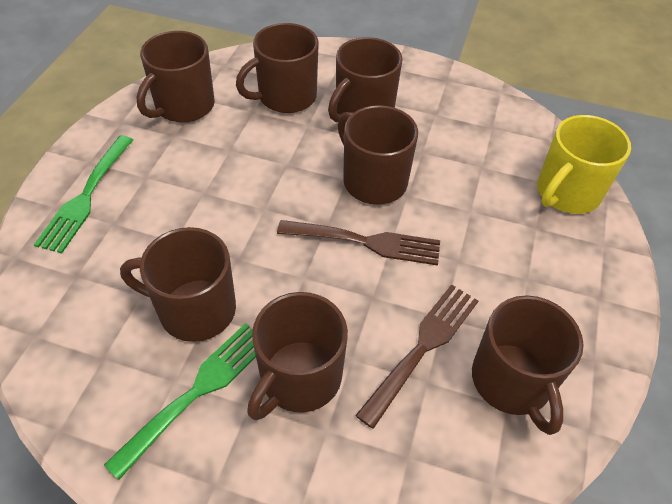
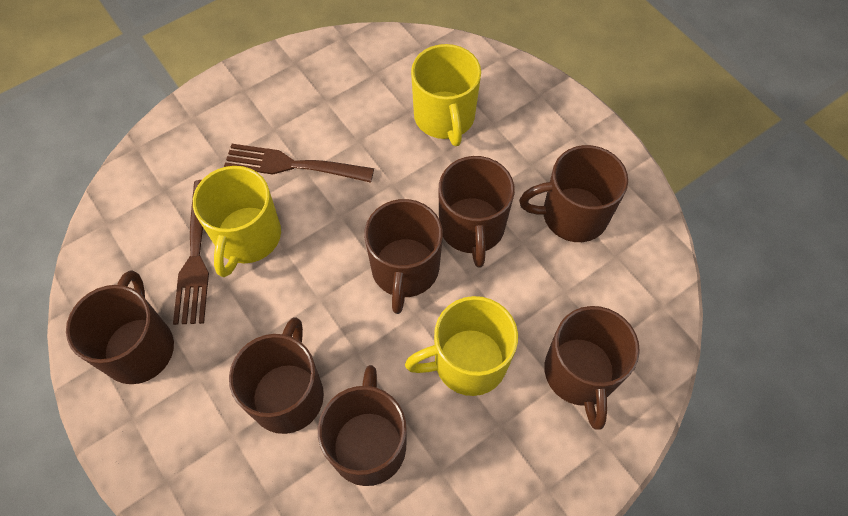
green fork: [34,135,133,253] [104,323,256,480] = 2 -> none = 0
yellow mug: [537,115,631,214] = 1 -> [193,166,281,277] [405,296,518,396] [411,44,481,146] = 3

